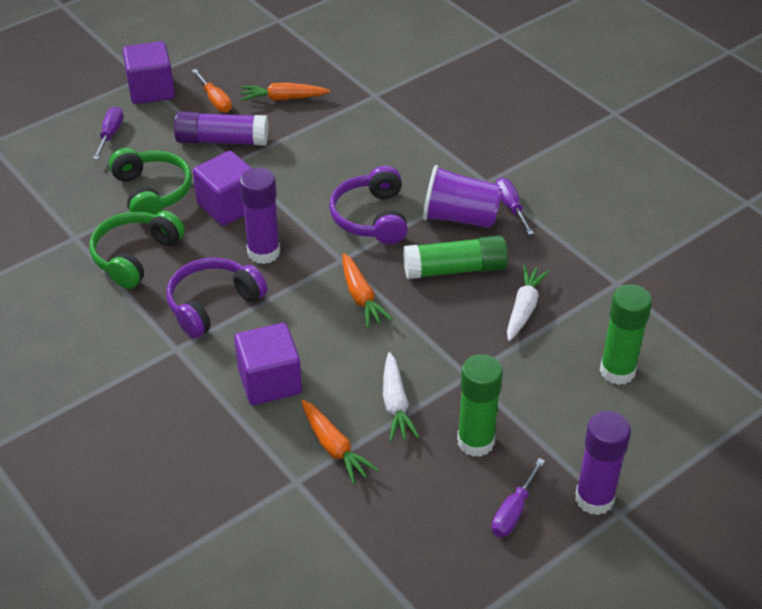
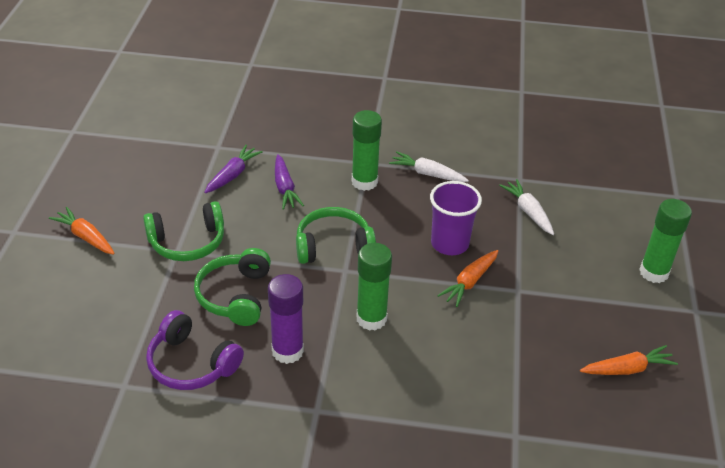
green headphones: [90,211,185,289] [109,148,192,215] = 2 -> [143,201,224,261] [194,248,271,326] [296,207,376,264] = 3
orange screwdriver: [192,69,232,113] = 1 -> none = 0
purple carrot: none = 0 -> [204,145,263,193] [275,154,304,210] = 2
purple cube: [122,41,175,104] [193,151,252,226] [234,323,302,405] = 3 -> none = 0
purple glue stick: [174,112,268,146] [239,168,280,264] [575,411,631,515] = 3 -> [268,274,304,364] = 1
purple headphones: [167,257,267,338] [329,166,408,244] = 2 -> [146,310,244,390] = 1
purple screwdriver: [93,107,123,160] [492,458,545,537] [495,178,534,235] = 3 -> none = 0

